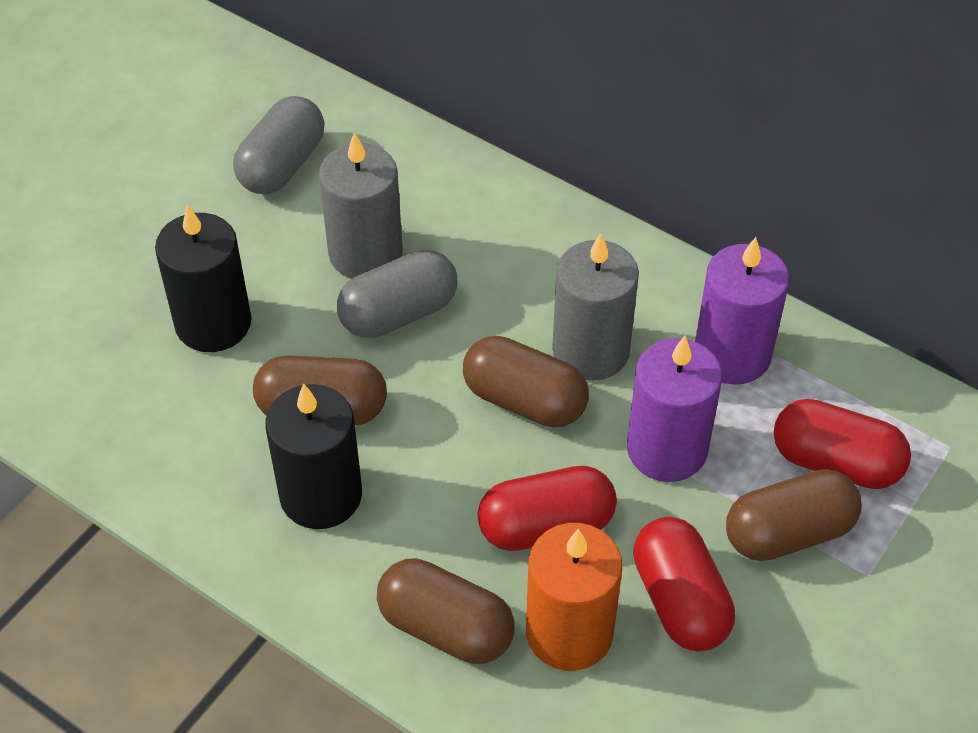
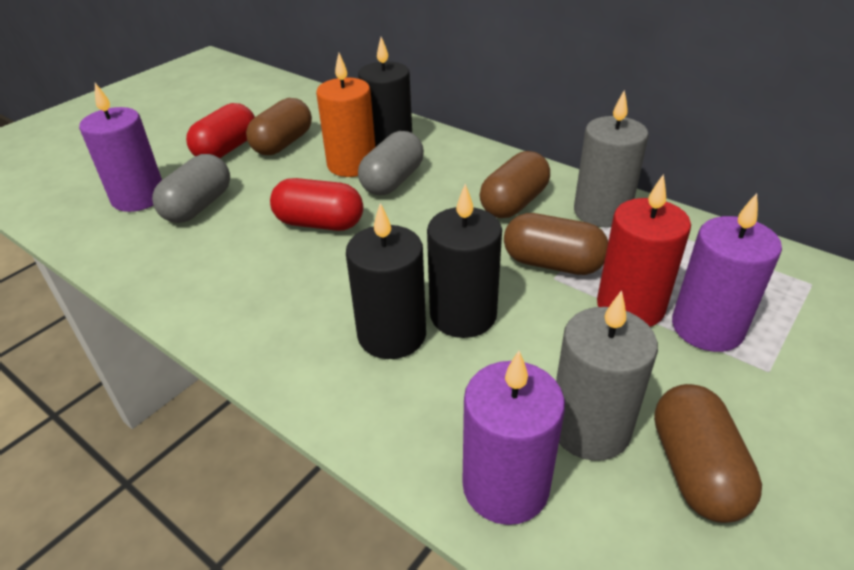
black candle: [155,204,252,352] [265,384,362,529] = 2 -> [346,203,426,359] [358,37,412,147] [427,184,502,338] = 3
purple candle: [627,336,722,482] [695,237,790,385] = 2 -> [79,83,162,212] [462,351,565,525] [672,193,782,352] = 3
red candle: none = 0 -> [597,174,691,327] = 1
red capsule: [478,466,617,551] [633,517,735,651] [773,399,911,489] = 3 -> [186,103,255,158] [270,178,363,231] = 2

